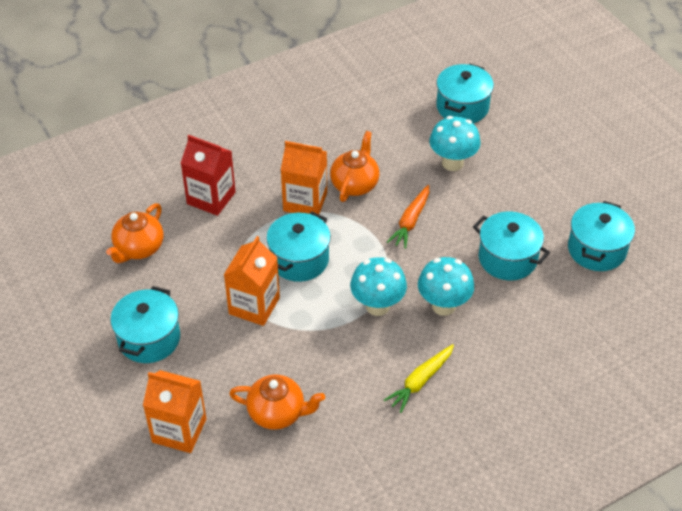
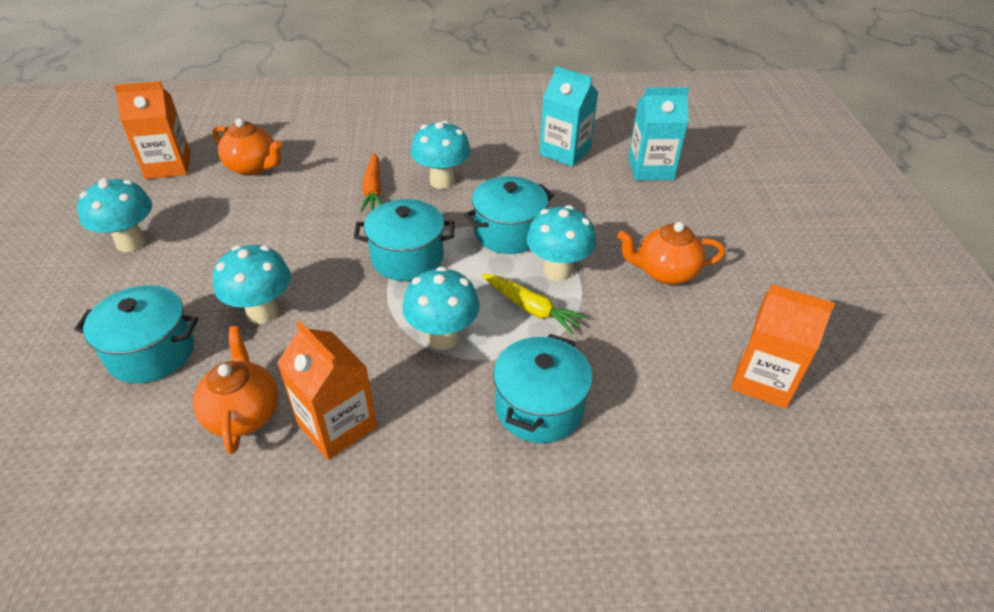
red carton: [181,135,236,216] = 1 -> none = 0
turquoise carton: none = 0 -> [539,66,598,167] [628,87,689,180] = 2
turquoise mushroom: [350,257,407,316] [418,257,474,316] [430,116,481,171] = 3 -> [77,178,152,252] [213,245,291,324] [402,267,480,350] [411,120,471,189] [526,205,596,281] = 5
turquoise pot: [110,286,180,363] [266,212,331,282] [436,63,494,123] [473,211,550,280] [568,201,635,271] = 5 -> [74,285,198,383] [354,199,454,281] [464,176,554,254] [493,334,592,443] = 4

